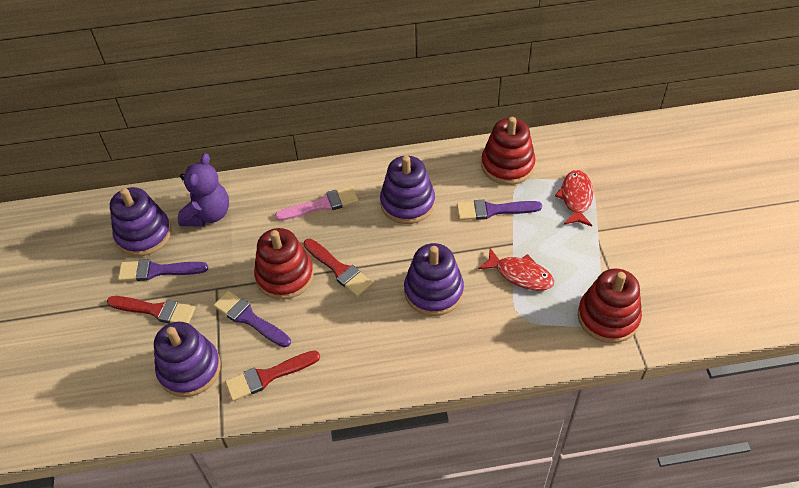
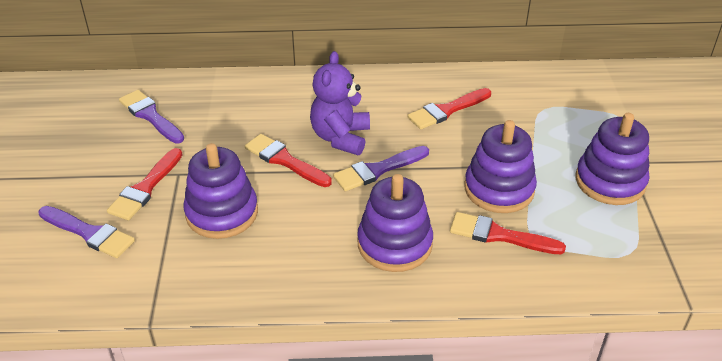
pink brush: [275,186,358,221] = 1 -> none = 0
red brush: [107,296,195,324] [225,350,320,401] [304,239,373,297] = 3 -> [107,148,183,220] [245,134,332,187] [407,88,491,129] [450,212,566,254] = 4
red fish: [478,248,554,291] [555,170,593,226] = 2 -> none = 0
red stacking toy: [254,228,314,300] [481,117,535,185] [578,268,642,343] = 3 -> none = 0

